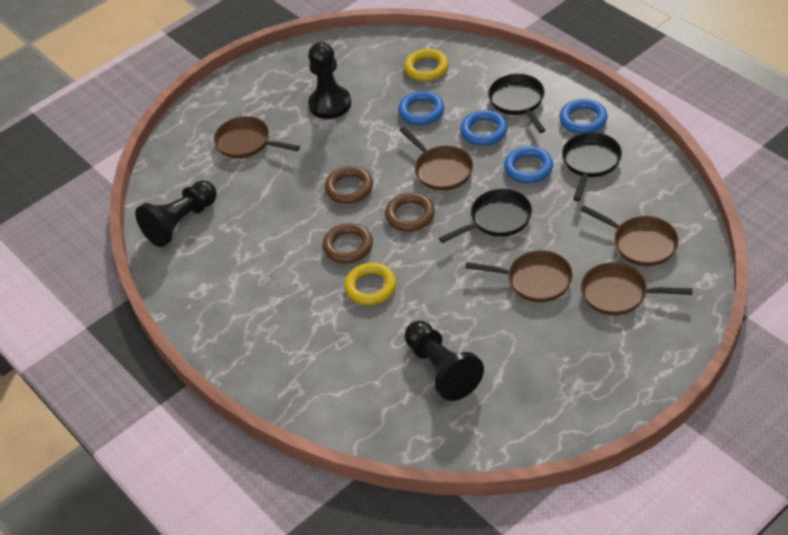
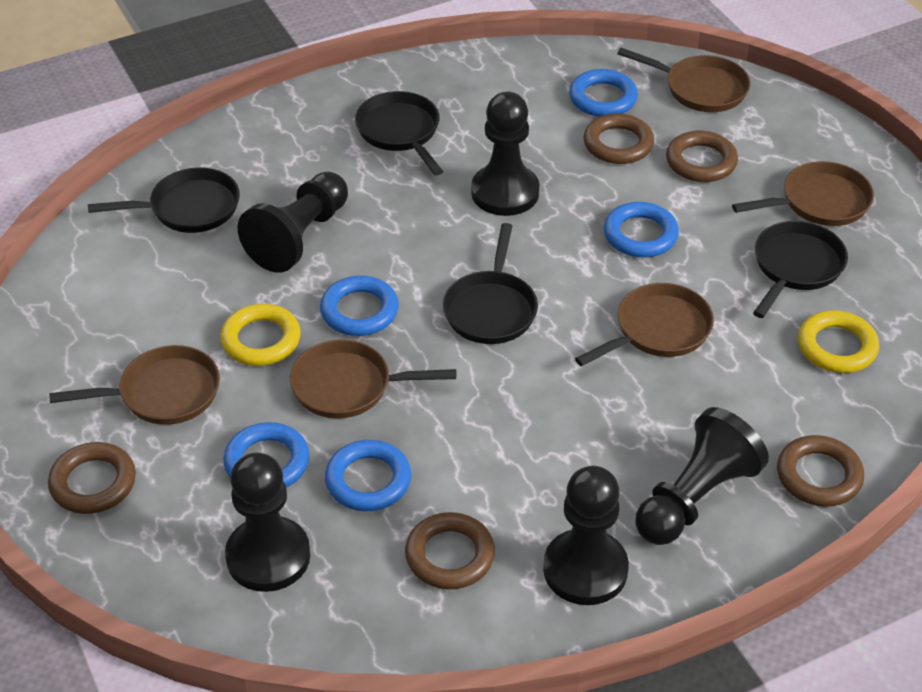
black pan: [439,189,532,243] [488,74,546,133] [562,132,622,201] = 3 -> [88,167,240,233] [355,91,443,176] [443,223,538,344] [753,221,848,318] = 4
black pawn: [135,180,217,247] [308,42,351,119] [405,321,484,401] = 3 -> [225,453,311,592] [238,172,348,273] [471,92,539,216] [543,466,629,605] [635,407,769,545] = 5
blue ring: [398,91,444,125] [460,110,508,146] [504,146,553,184] [559,99,608,134] = 4 -> [223,422,309,487] [320,276,399,336] [325,440,411,511] [569,69,638,117] [604,202,679,258] = 5
brown ring: [322,223,373,264] [325,166,373,204] [385,192,435,232] = 3 -> [48,442,136,514] [405,512,495,589] [583,113,654,164] [666,131,738,182] [777,435,864,507] = 5

